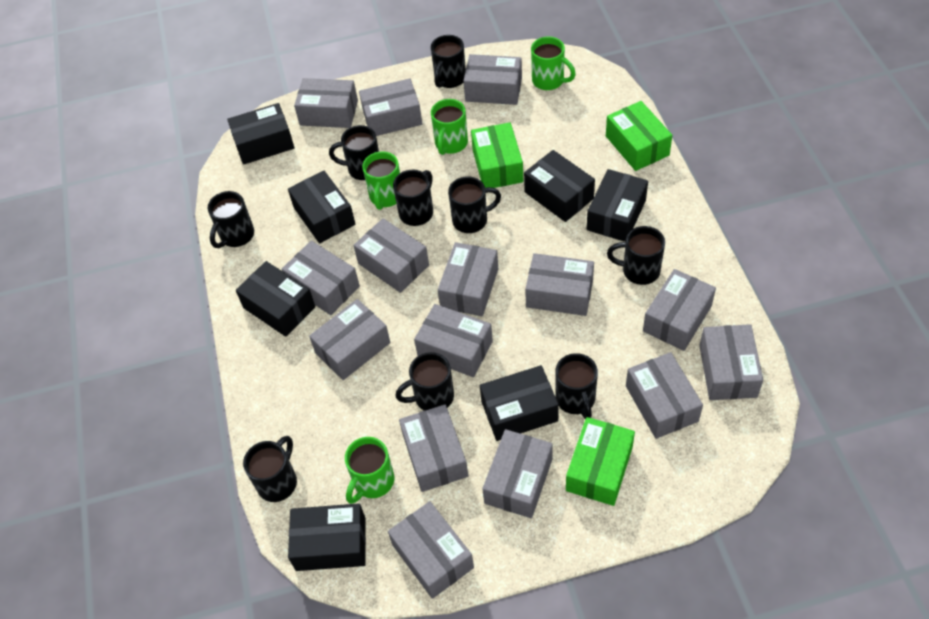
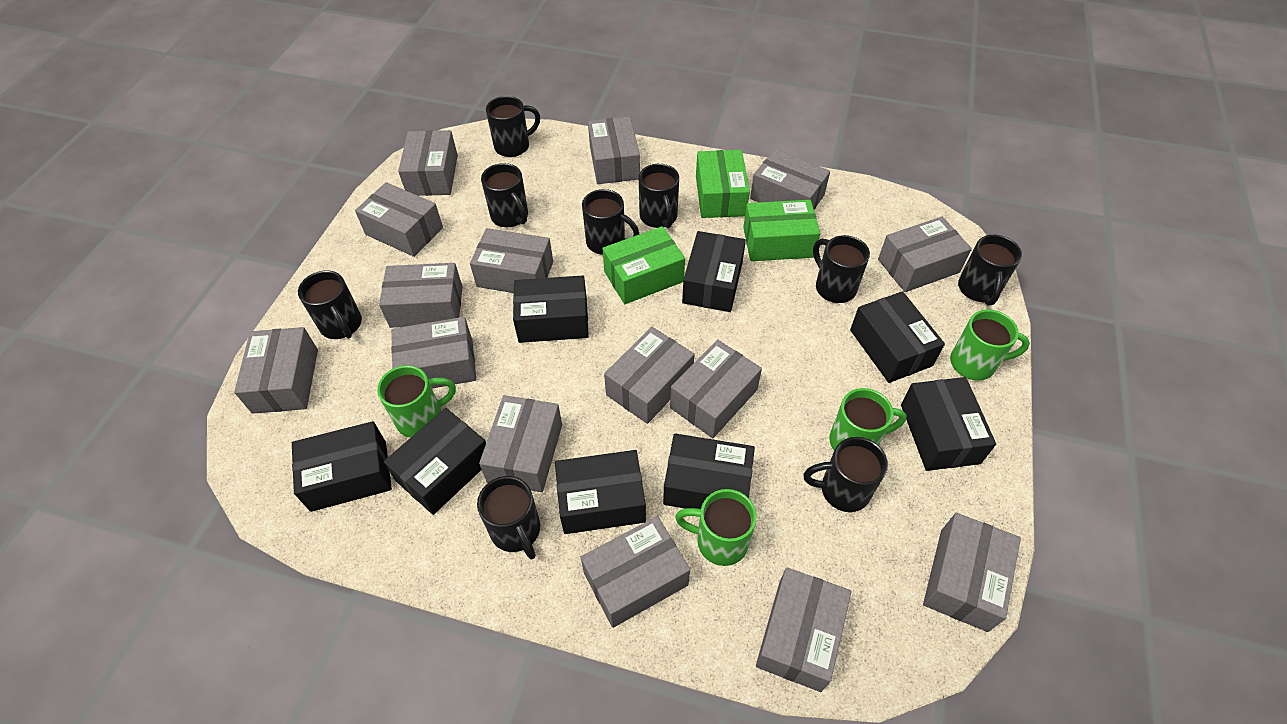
black box: [227,103,295,165] [236,261,315,337] [288,171,356,243] [288,503,366,571] [480,365,559,441] [524,150,595,222] [587,169,648,242] = 7 -> [292,421,392,512] [384,408,486,515] [513,276,589,343] [555,450,646,534] [663,434,755,509] [682,231,746,312] [850,291,945,383] [901,377,996,471] = 8

